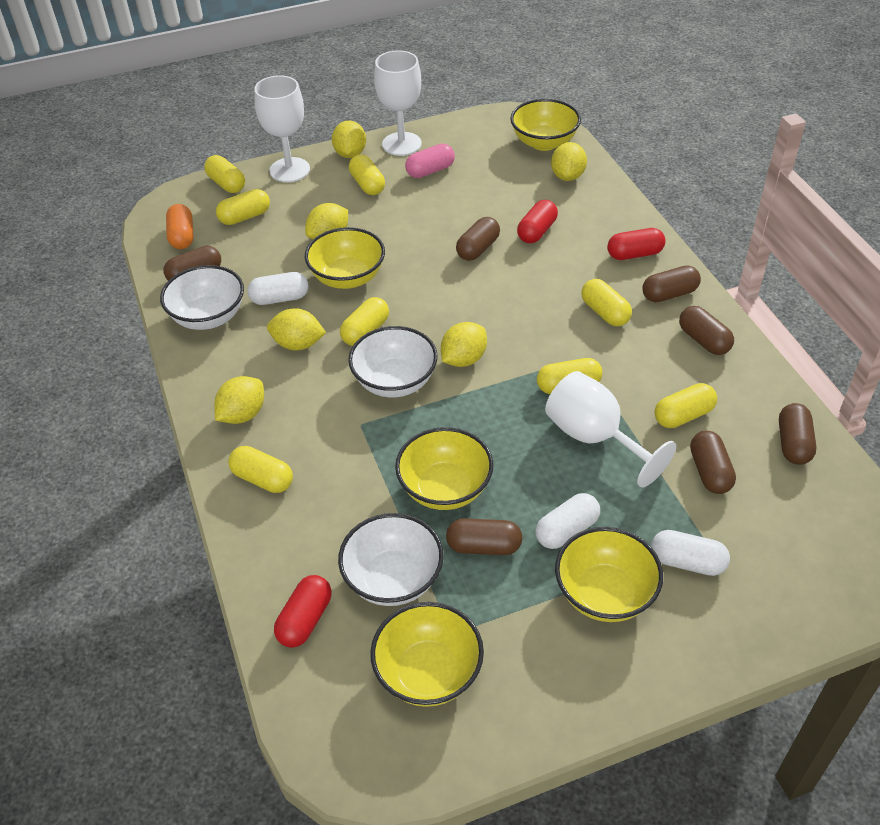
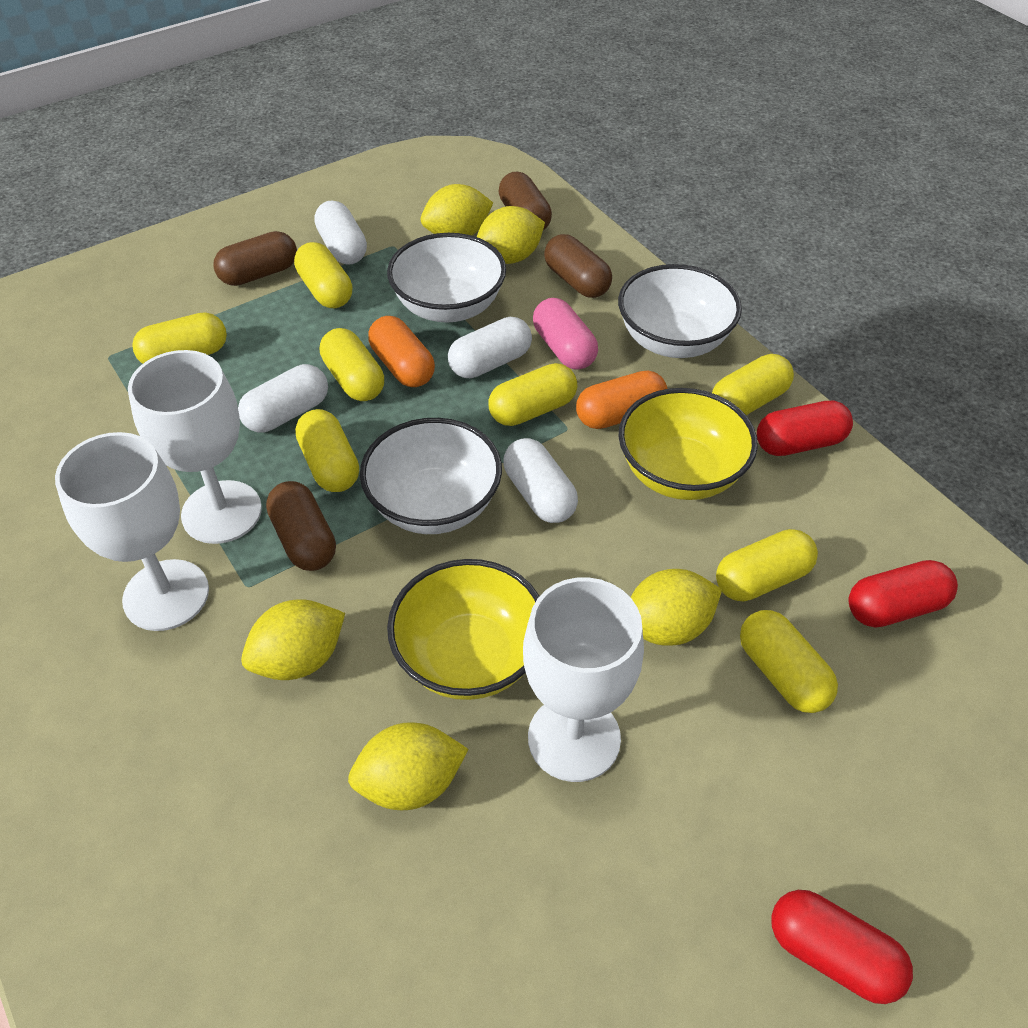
brown capsule: [163,246,221,281] [446,518,523,555] [456,217,500,261] [642,265,701,303] [679,306,734,355] [690,431,736,494] [779,403,817,465] = 7 -> [213,231,297,286] [266,481,336,571] [499,172,552,230] [544,234,612,298] = 4
orange capsule: [166,204,194,249] = 1 -> [368,316,435,387] [576,370,668,429] = 2
white capsule: [247,272,309,305] [535,493,600,549] [651,530,730,576] = 3 -> [238,364,328,433] [314,201,367,265] [448,317,532,378] [503,438,578,523] = 4
yellow bowl: [305,227,385,289] [370,602,484,707] [395,427,493,510] [510,99,581,151] [555,527,663,622] = 5 -> [387,559,539,700] [618,388,758,500] = 2
yellow lemon: [214,376,264,424] [267,308,326,350] [305,203,348,240] [332,120,366,158] [441,322,487,367] [551,142,587,181] = 6 -> [241,599,345,680] [348,722,468,810] [421,184,493,236] [477,206,545,264] [631,569,722,646] = 5

